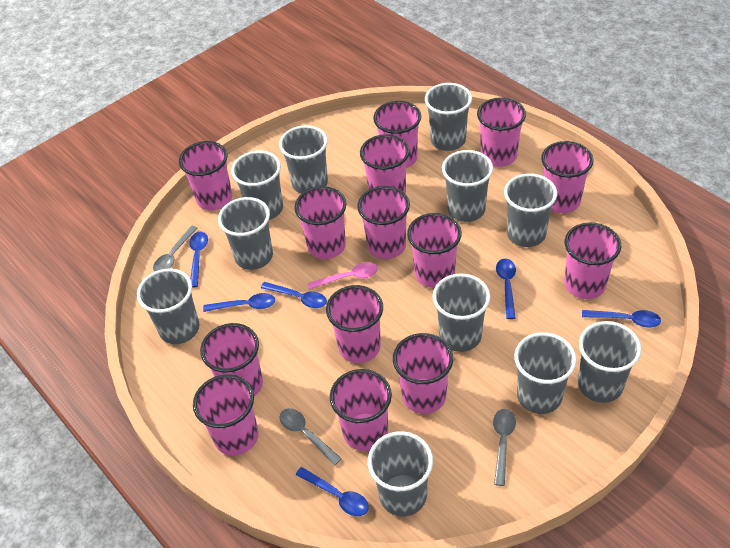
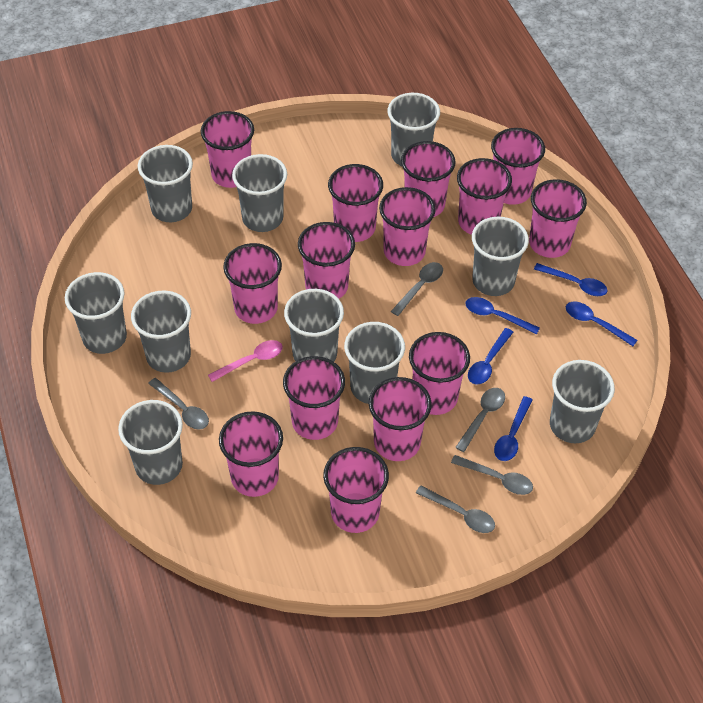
blue spoon: [189,232,208,288] [203,293,275,312] [261,282,327,308] [296,467,369,516] [496,259,516,319] [582,310,661,327] = 6 -> [465,297,540,335] [468,328,513,384] [494,396,533,461] [534,263,608,296] [566,302,637,346] = 5
grey cup: [137,268,200,344] [218,197,273,270] [231,151,283,220] [279,125,328,194] [368,431,433,516] [425,83,472,151] [432,273,491,352] [442,150,493,222] [504,173,557,247] [514,332,577,414] [578,321,642,403] = 11 -> [65,272,127,354] [118,400,183,485] [131,290,191,373] [138,145,193,222] [232,154,287,232] [284,289,344,362] [344,322,405,404] [388,93,440,166] [472,217,529,296] [550,360,615,443] = 10
grey spoon: [153,226,198,272] [279,408,342,466] [493,409,516,486] = 3 -> [148,378,209,430] [391,262,443,316] [416,485,495,533] [451,455,533,495] [455,388,505,452] = 5

